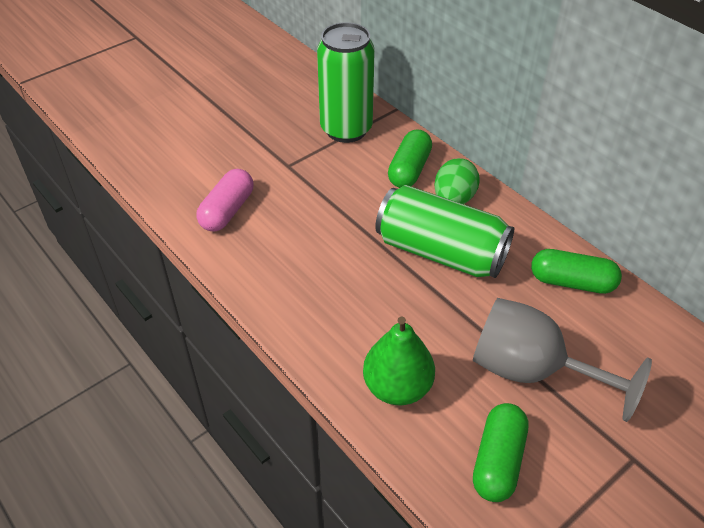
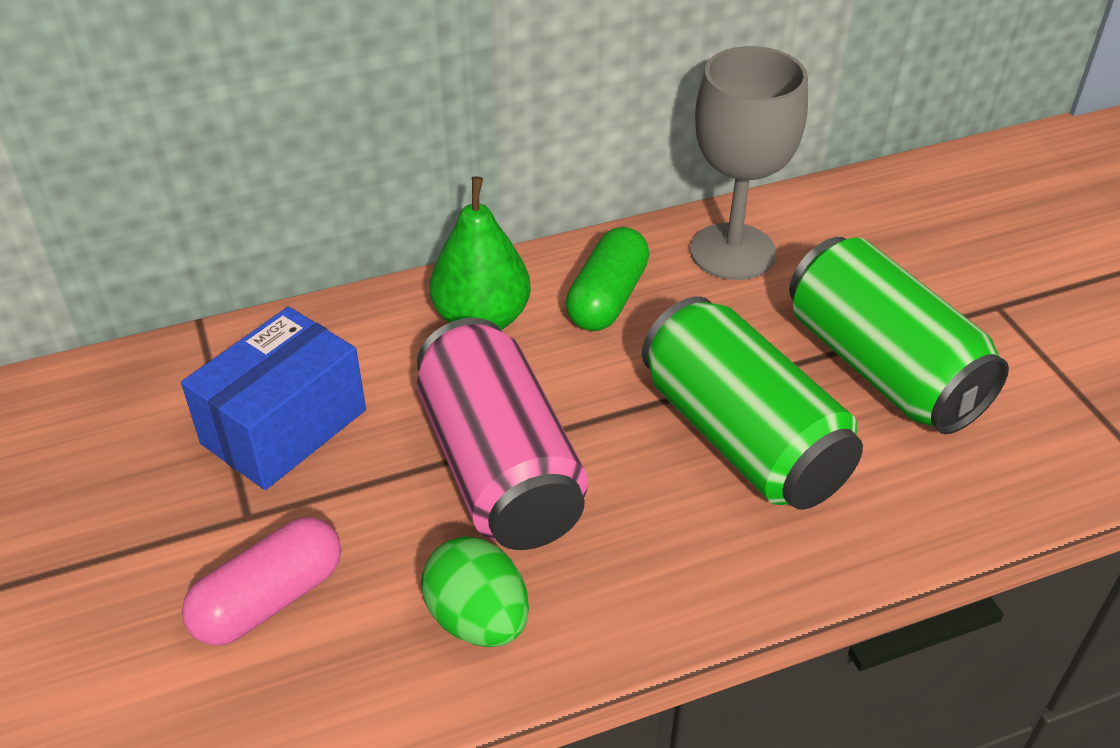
blue box: none = 0 -> [181,307,366,490] = 1
green capsule: [388,129,432,188] [473,403,528,502] [531,249,622,294] = 3 -> [566,227,649,331] = 1
pink can: none = 0 -> [417,318,588,550] = 1

